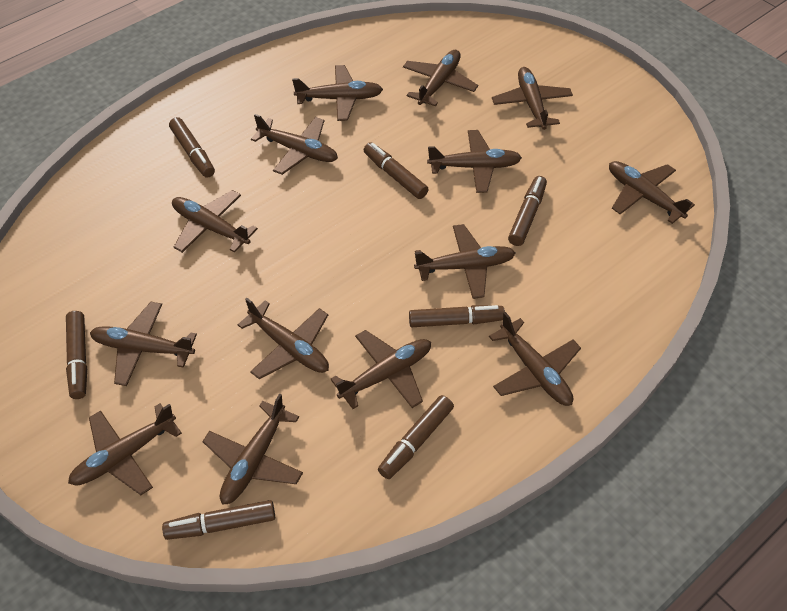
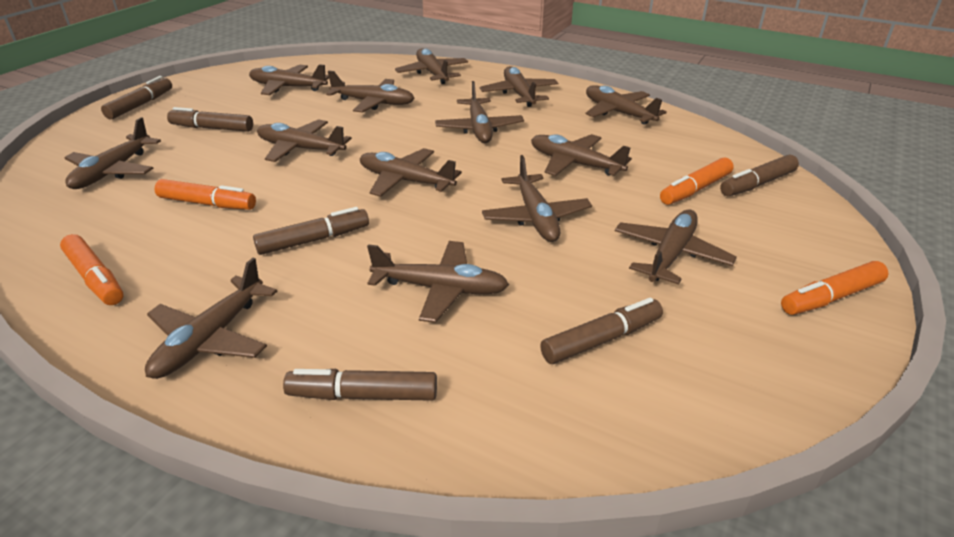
brown marker: [66,311,87,399] [162,500,275,540] [169,117,215,178] [364,142,429,199] [378,395,454,479] [409,305,505,327] [508,176,547,246] = 7 -> [101,76,172,119] [167,107,253,132] [253,207,369,255] [283,369,437,401] [540,297,663,364] [720,155,799,196] = 6
orange marker: none = 0 -> [60,234,124,305] [155,179,256,210] [660,157,734,205] [781,261,889,315] = 4

